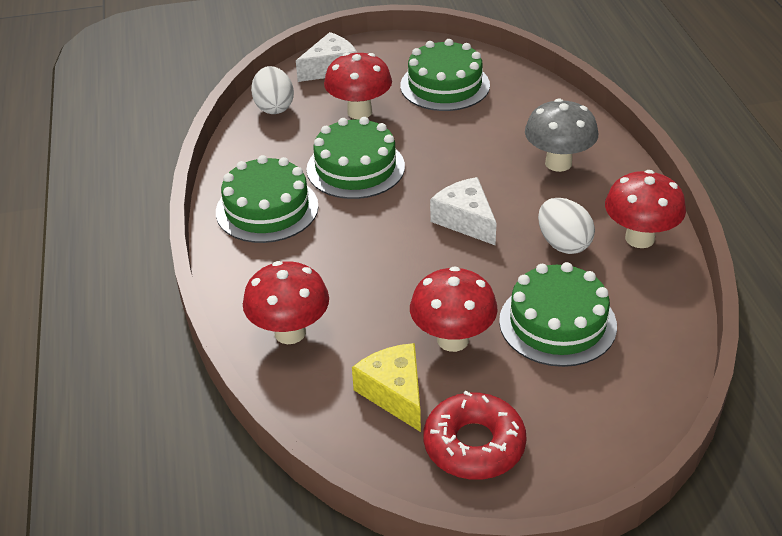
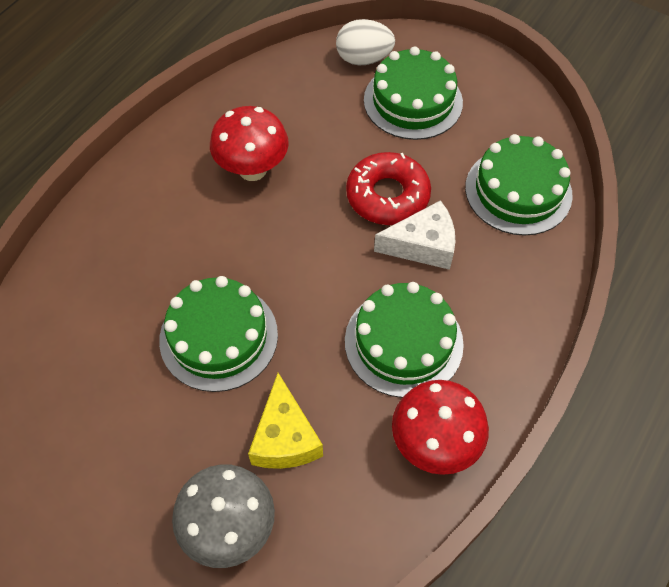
red mushroom: [243,261,329,344] [324,52,392,119] [410,266,498,352] [605,170,686,248] = 4 -> [210,106,289,181] [392,380,489,475] = 2
white cheese: [296,32,357,82] [430,177,497,245] = 2 -> [374,200,455,270] = 1
white egg: [251,66,294,114] [538,198,595,254] = 2 -> [336,19,395,65] = 1

